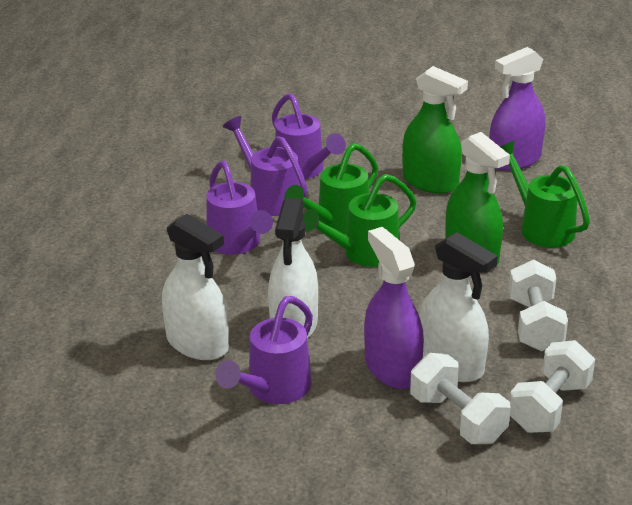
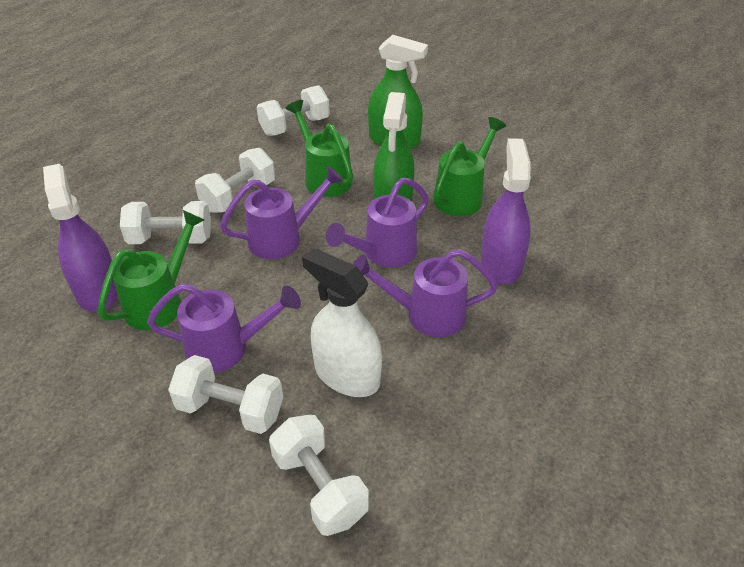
white dumbbell: [410,353,511,444] [509,260,568,351] [510,340,595,433] = 3 -> [120,201,211,244] [168,355,283,434] [195,148,275,213] [257,85,330,136] [269,415,369,536] = 5
white spray bottle: [162,214,229,360] [268,198,318,338] [419,232,498,382] = 3 -> [302,248,382,397] = 1

